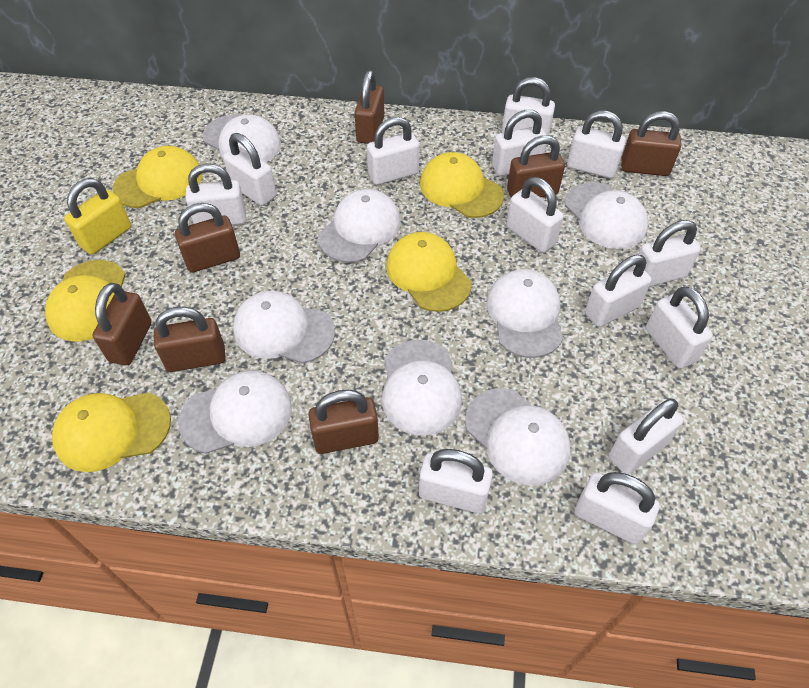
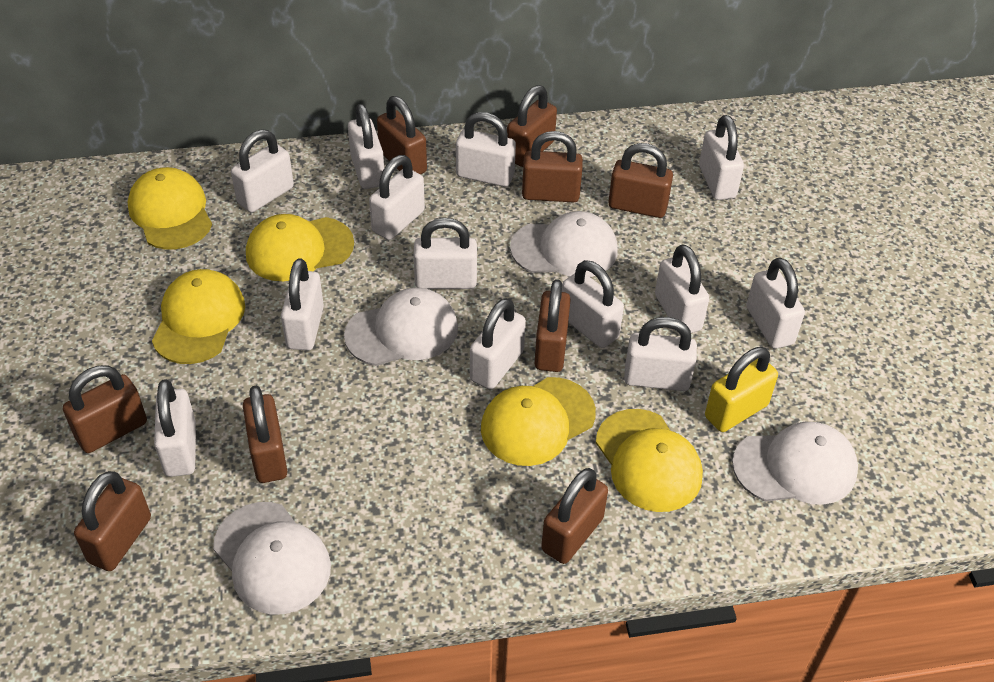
brown padlock: [93,283,151,365] [154,307,226,372] [175,203,240,273] [308,390,379,454] [354,70,384,144] [507,135,565,197] [621,111,681,176] = 7 -> [63,365,147,453] [74,471,151,571] [243,386,287,483] [377,96,427,174] [507,85,557,167] [522,131,583,203] [534,279,571,372] [541,468,608,564] [608,143,673,218] = 9
white cap: [179,370,292,454] [203,114,281,163] [233,291,335,363] [318,189,401,263] [382,340,462,436] [465,388,571,486] [487,269,563,358] [565,182,648,249] = 8 -> [213,502,331,615] [344,287,458,366] [510,211,618,277] [732,422,858,505] = 4

